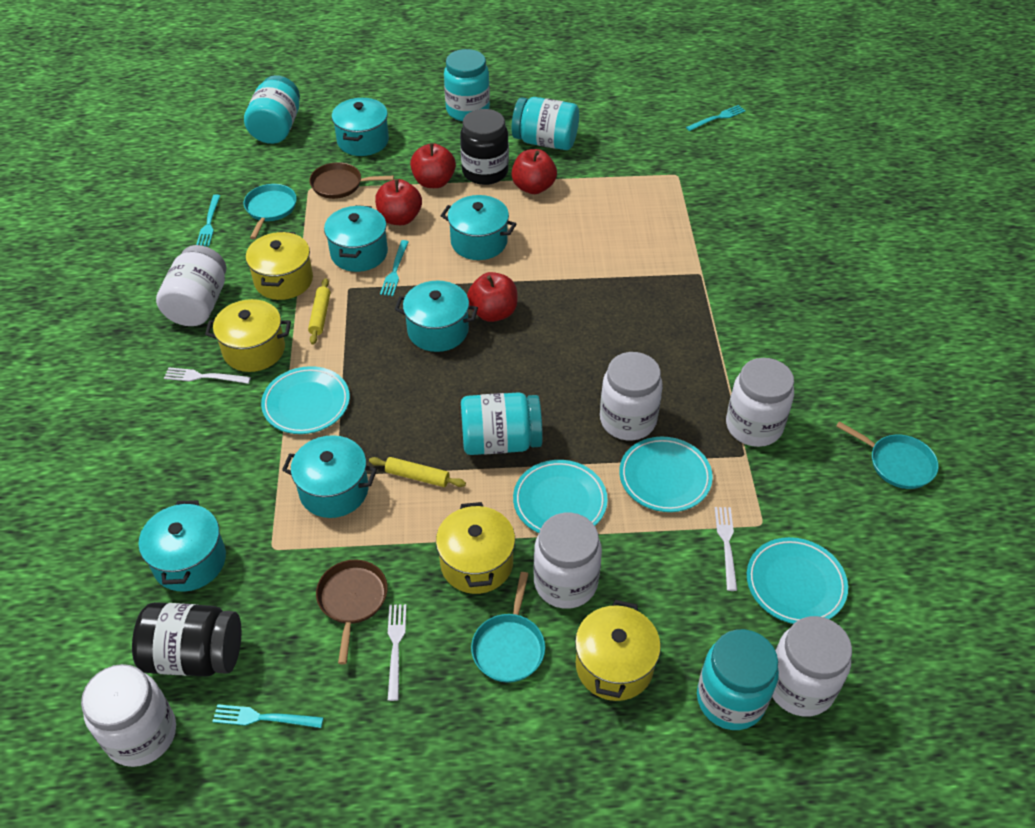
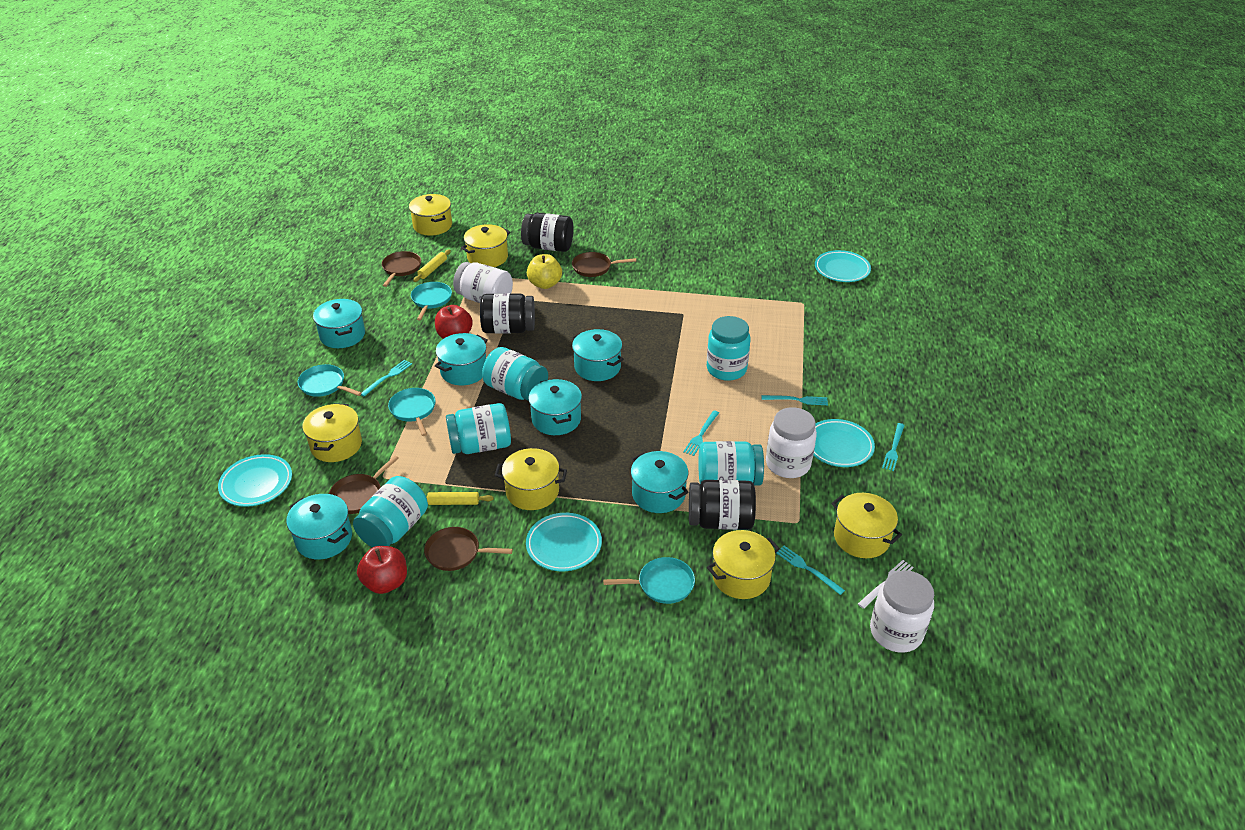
black jar: [132,602,242,676] [460,109,509,185] = 2 -> [480,293,535,334] [521,213,573,252] [689,480,756,530] = 3
brown pan: [309,162,394,199] [316,559,388,665] = 2 -> [329,456,399,514] [382,251,421,287] [424,527,513,571] [572,252,636,277] = 4
red apple: [375,179,422,225] [410,143,456,188] [467,272,518,322] [511,149,557,194] = 4 -> [357,546,407,594] [435,305,473,339] = 2
turquoise fork: [196,195,220,246] [212,704,323,728] [380,240,409,296] [686,105,746,131] = 4 -> [361,360,412,396] [683,410,719,456] [762,395,828,405] [776,546,845,595] [882,423,905,471] = 5
turquoise pan: [244,184,297,239] [471,572,545,683] [836,421,939,489] = 3 -> [298,364,362,397] [388,388,436,436] [411,282,452,321] [603,557,695,604] = 4
white fork: [164,367,251,384] [388,604,406,701] [715,507,737,591] = 3 -> [858,560,914,609] = 1
white jar: [81,664,176,767] [156,245,226,326] [534,513,602,609] [600,352,663,440] [726,358,794,447] [772,616,852,717] = 6 -> [453,262,513,303] [766,407,817,478] [870,570,934,653] = 3
yellow apple: none = 0 -> [527,254,562,289] = 1
yellow pot: [205,299,291,372] [246,231,313,300] [436,502,515,594] [575,600,661,701] = 4 -> [302,403,362,462] [409,194,452,236] [461,224,511,267] [495,448,567,510] [707,530,780,599] [831,493,902,558] = 6

